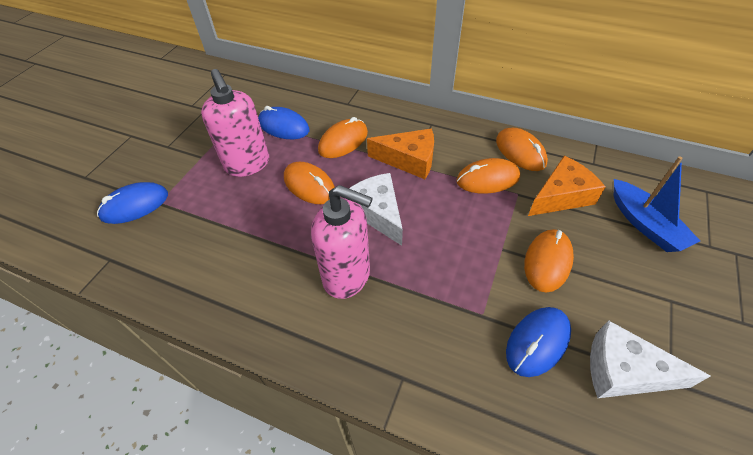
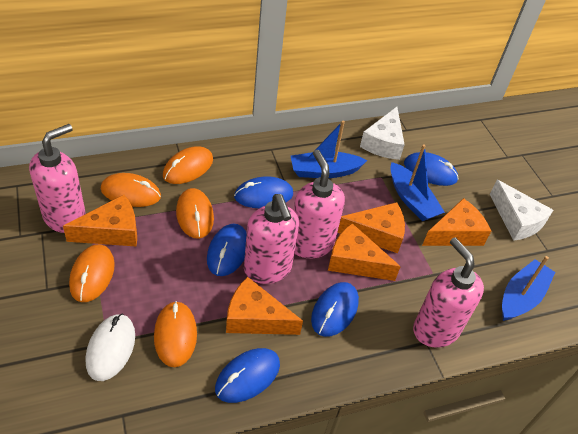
blue boat: [614,156,700,252] = 1 -> [291,121,367,178] [390,144,445,221] [502,256,555,321] = 3
blue mouse: [97,182,168,224] [258,106,309,139] [506,307,571,377] = 3 -> [207,224,247,276] [215,348,280,403] [234,176,293,208] [311,282,359,337] [404,152,458,186] = 5
orange cheese: [367,129,434,179] [528,156,605,216] = 2 -> [63,195,137,247] [226,277,303,335] [328,223,401,281] [337,202,405,253] [422,198,491,246] = 5
pink soap dispenser: [201,69,269,177] [311,185,373,299] = 2 -> [29,124,86,233] [244,194,299,284] [293,150,345,258] [413,237,484,348] = 4
white mouse: none = 0 -> [86,313,135,381] = 1

